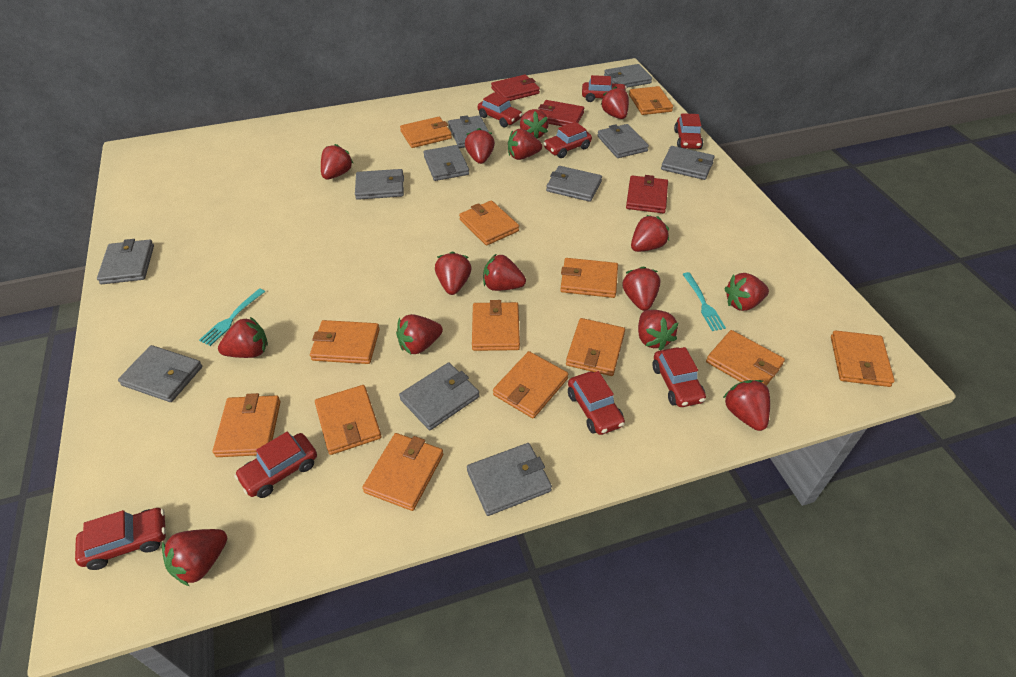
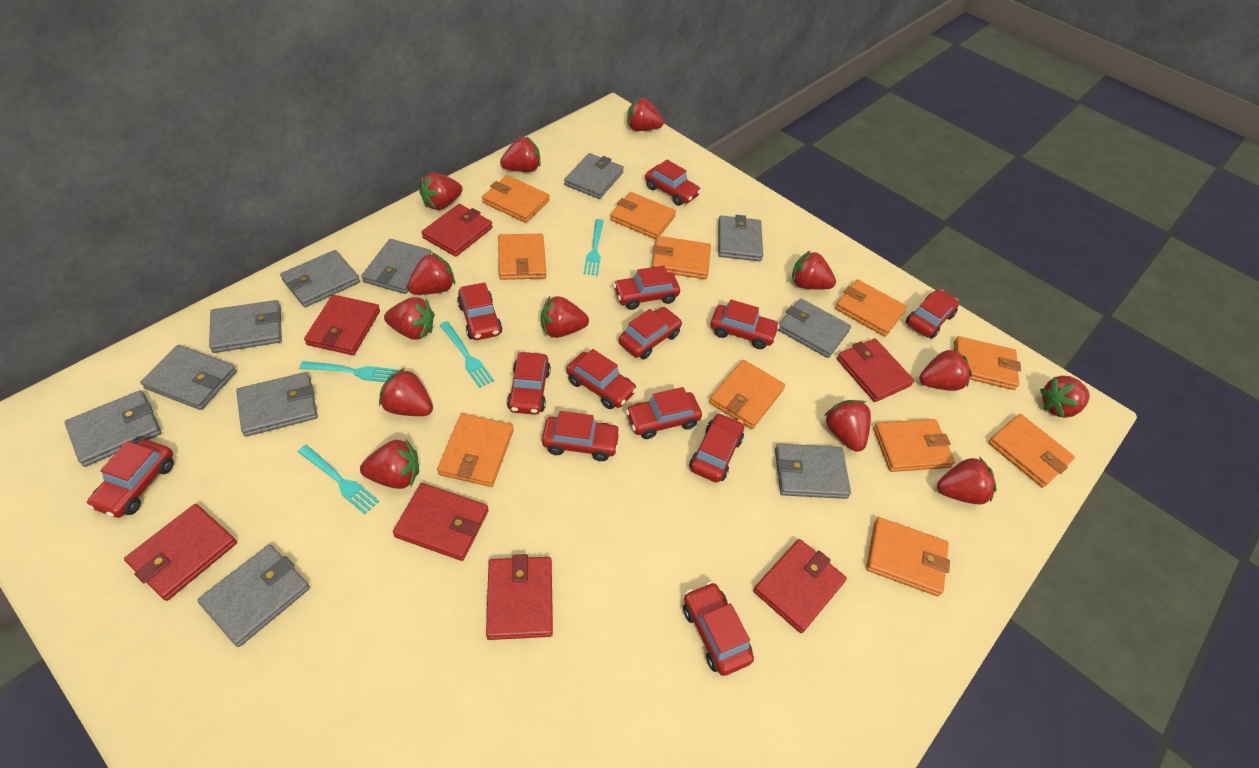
orange wallet: [213,393,281,457] [310,320,380,364] [315,385,382,455] [362,433,443,511] [400,117,452,148] [459,200,519,246] [472,300,520,351] [493,351,568,418] [560,258,618,298] [566,318,625,376] [629,86,673,115] [706,330,785,386] [831,330,895,387] = 13 -> [437,413,514,487] [482,175,550,223] [498,234,546,280] [610,192,676,239] [652,236,711,279] [709,360,785,429] [835,279,907,337] [866,517,950,596] [873,419,955,472] [954,336,1021,390] [988,414,1075,488] = 11
red car: [75,508,166,570] [234,432,317,498] [478,92,522,127] [543,122,592,158] [568,371,625,435] [582,75,627,102] [652,347,706,407] [674,113,703,149] = 8 -> [87,439,174,518] [457,282,502,340] [507,352,551,415] [542,411,621,461] [566,349,637,409] [613,266,680,310] [618,307,682,359] [626,387,702,439] [645,160,701,206] [683,582,754,676] [689,413,744,482] [711,300,780,349] [906,289,959,339] = 13
red strawberry: [162,529,227,586] [218,317,268,358] [321,144,353,180] [396,314,443,354] [435,251,472,295] [465,128,495,164] [483,253,526,291] [508,129,542,160] [520,109,549,139] [600,87,629,119] [623,266,661,311] [631,215,669,252] [638,310,679,351] [723,380,770,431] [724,273,769,311] = 15 -> [360,438,419,489] [379,368,433,416] [384,297,435,340] [407,253,455,295] [420,173,463,210] [500,137,540,172] [541,296,589,338] [627,98,664,131] [792,251,836,290] [824,400,871,452] [919,348,972,391] [937,457,997,504] [1040,376,1090,418] = 13
red wallet: [491,74,540,101] [538,100,584,126] [626,175,668,213] = 3 -> [124,504,237,601] [304,295,380,355] [393,483,488,561] [421,204,493,257] [486,554,553,640] [753,539,847,633] [837,339,914,402] = 7
turquoise fork: [199,288,265,346] [683,272,726,331] = 2 -> [298,445,379,514] [299,361,398,382] [440,321,494,388] [583,219,604,276] = 4

